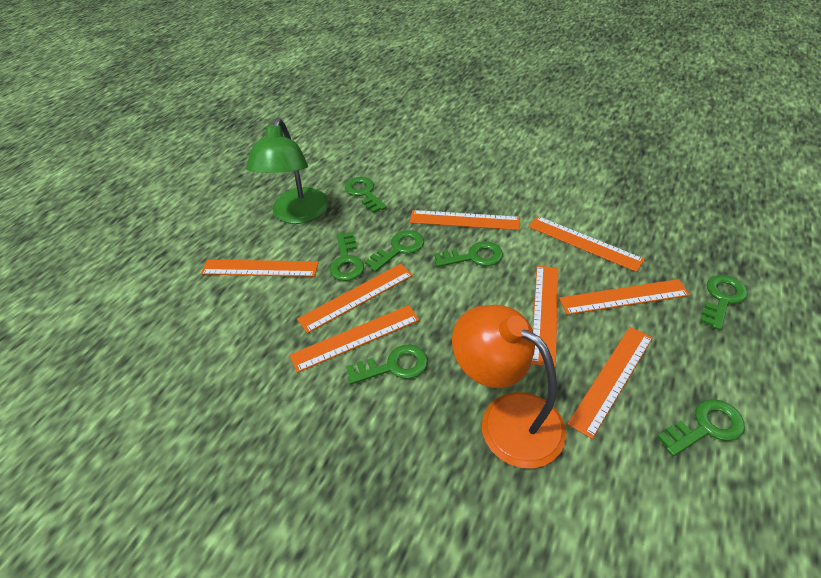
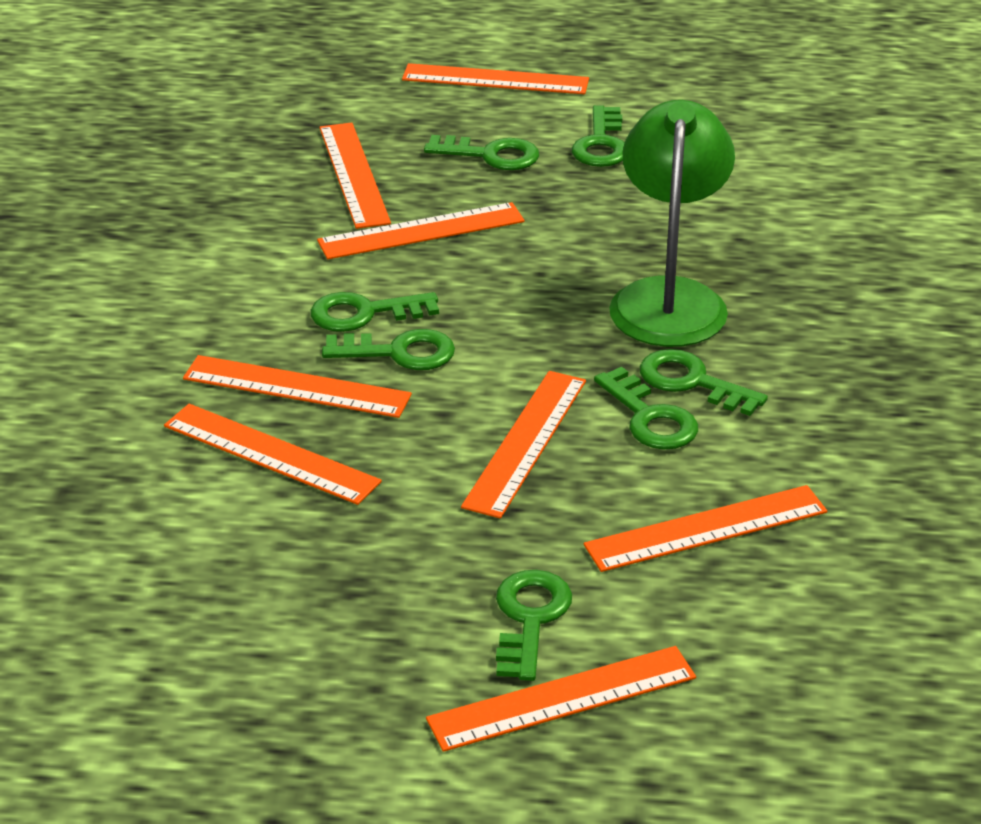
orange lamp: [452,305,566,468] = 1 -> none = 0

